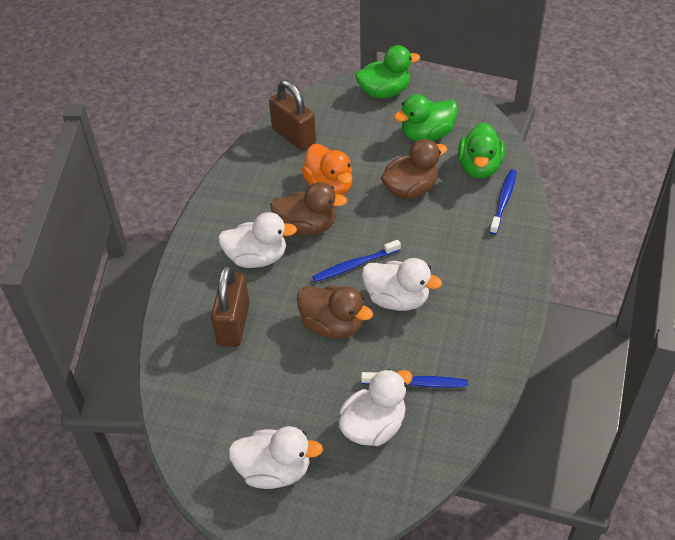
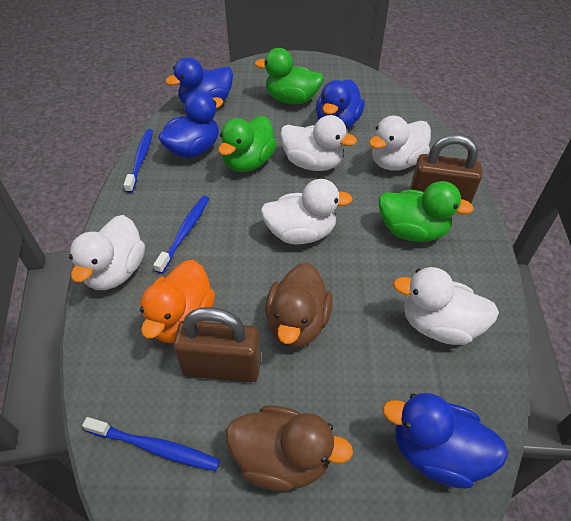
blue duck: none = 0 -> [158,91,223,158] [165,57,233,104] [316,79,365,129] [382,393,509,489] = 4
brown duck: [270,182,347,236] [296,286,373,339] [381,139,447,199] = 3 -> [226,406,353,491] [265,263,333,348] = 2
white duck: [218,212,297,268] [228,426,323,489] [339,369,412,446] [362,258,442,311] = 4 -> [69,215,145,290] [261,179,353,244] [280,115,357,171] [369,116,431,170] [393,267,499,345] = 5

